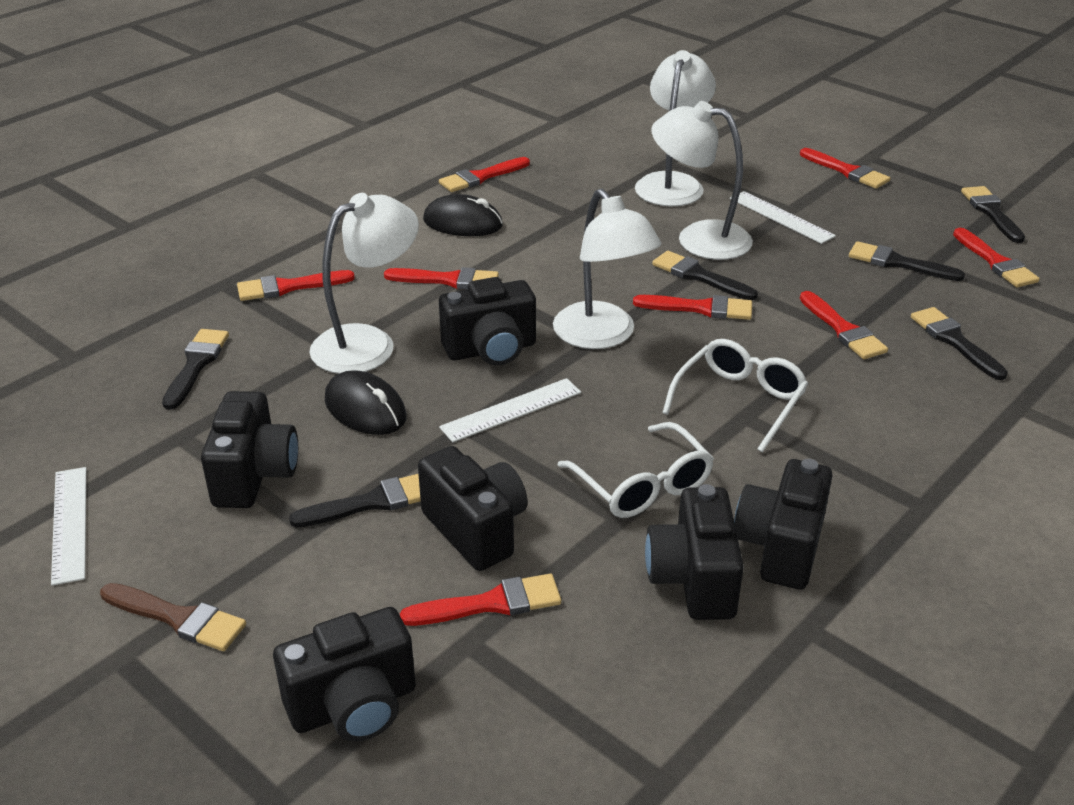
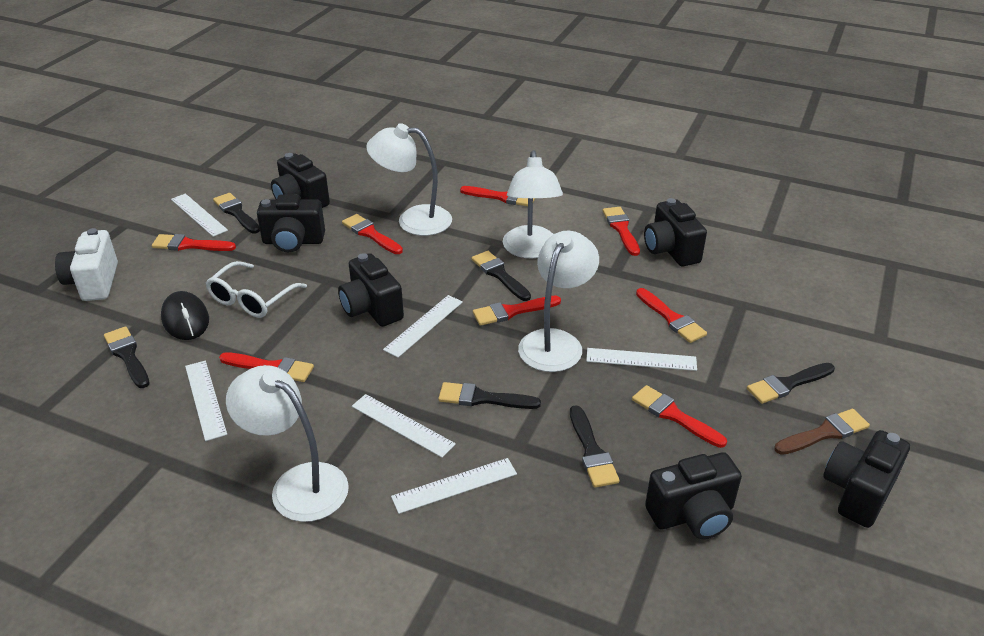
black mouse: [325,370,407,435] [423,194,503,236] = 2 -> [161,291,209,340] = 1
white camera: none = 0 -> [55,228,118,301] = 1
white glasses: [558,422,714,518] [662,339,808,452] = 2 -> [206,261,307,318] = 1
white ruler: [51,467,86,586] [439,378,581,442] [730,191,836,244] = 3 -> [171,194,228,237] [185,361,227,441] [352,394,456,458] [383,295,463,358] [391,458,517,514] [586,348,697,371] = 6

